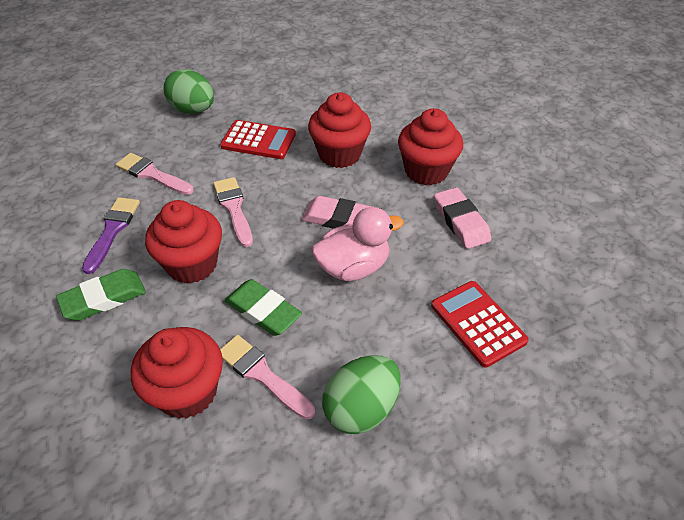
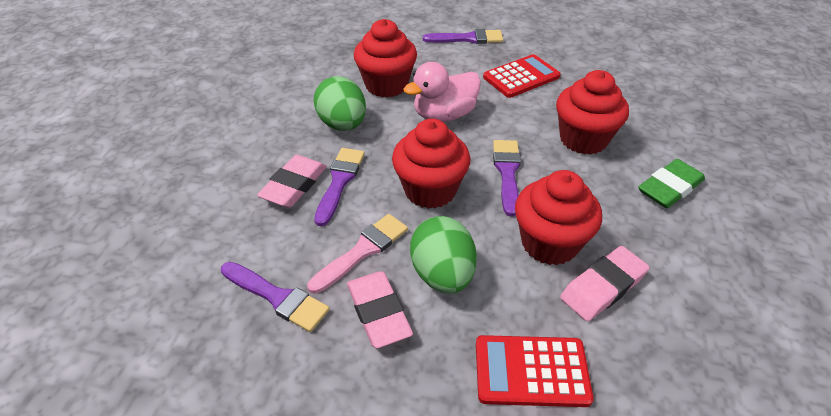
green eraser: [56,269,146,321] [225,279,302,336] = 2 -> [638,159,705,208] = 1
pink brush: [116,153,194,195] [213,177,253,247] [220,335,315,420] = 3 -> [307,214,408,294] = 1
pink eraser: [302,196,373,229] [434,187,491,249] = 2 -> [257,155,327,208] [347,271,413,348] [560,246,649,321] = 3
purple brush: [82,197,140,274] = 1 -> [221,262,330,332] [314,148,365,226] [423,29,503,44] [493,140,521,217] = 4

